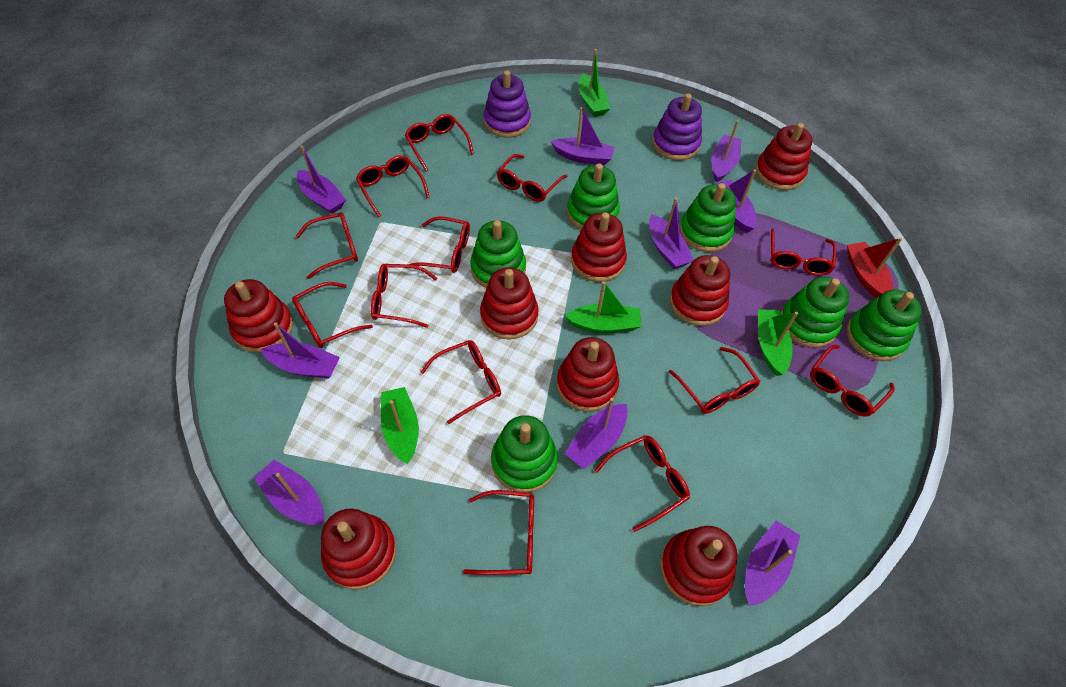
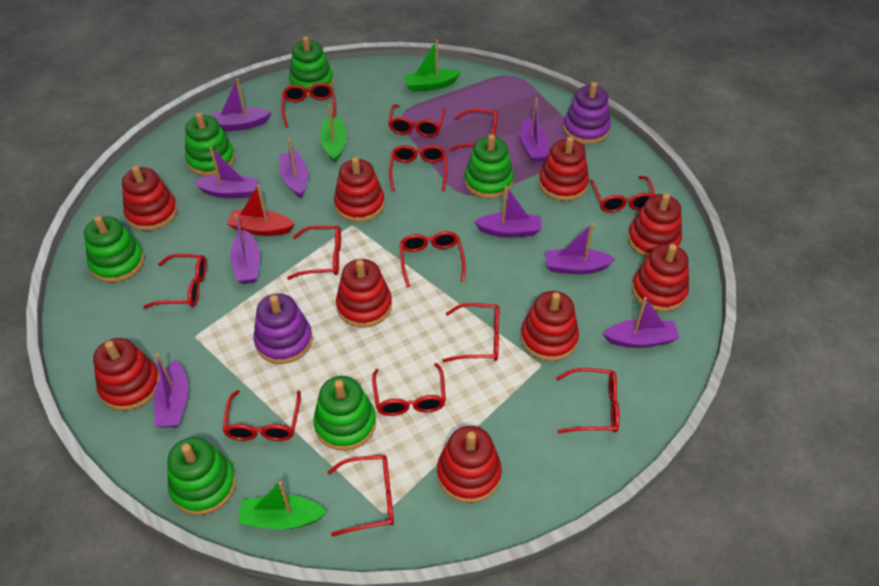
green boat: [381,387,419,464] [565,281,641,333] [579,49,610,117] [758,309,798,376] = 4 -> [238,481,327,529] [320,104,346,163] [404,39,461,92] = 3
red stacking toy: [224,279,293,353] [321,509,396,590] [480,267,539,340] [557,337,619,412] [571,212,627,282] [660,526,737,606] [670,255,730,326] [755,123,813,190] = 8 -> [93,338,160,411] [122,165,177,231] [334,157,385,222] [336,259,392,328] [437,426,502,503] [521,291,579,361] [539,137,589,201] [628,193,682,258] [632,244,689,312] = 9

